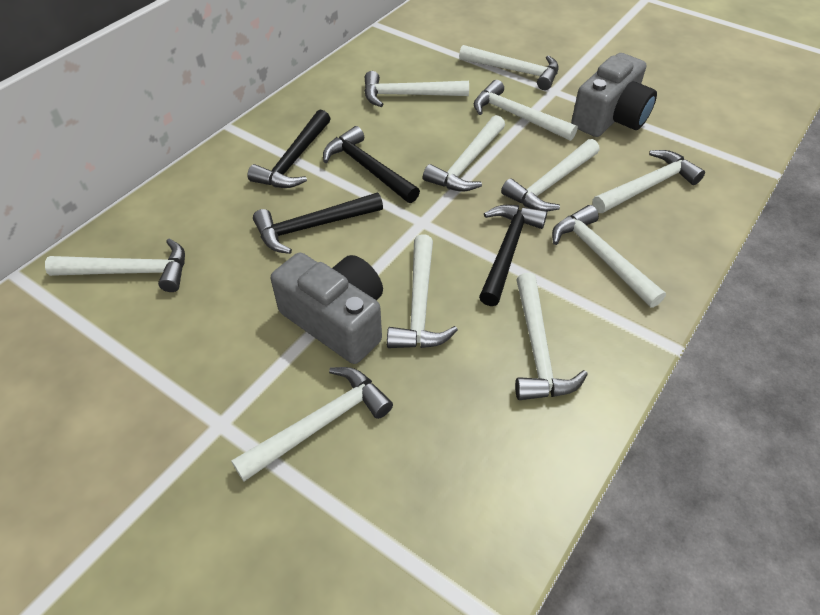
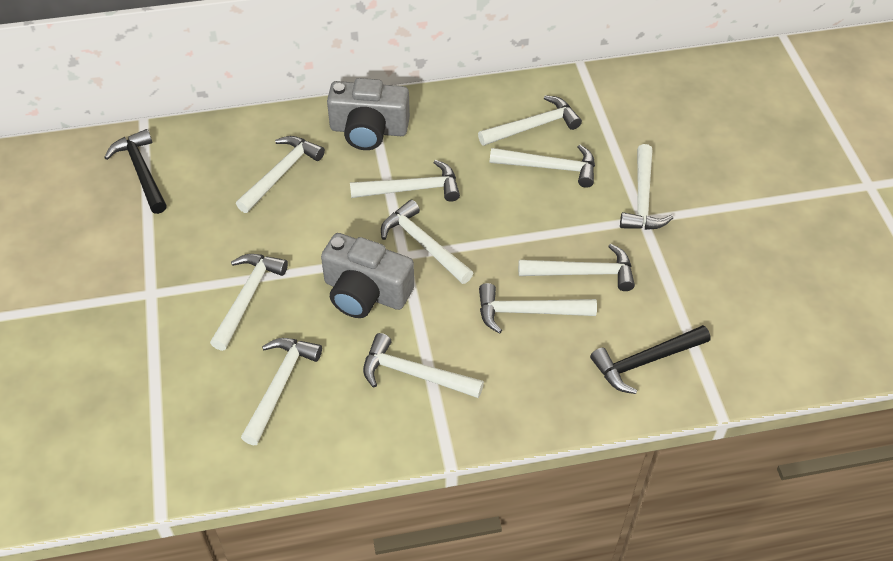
black hammer: [247,110,331,188] [253,193,383,254] [323,126,420,203] [479,205,547,306] = 4 -> [104,129,167,214] [590,325,710,394] = 2

